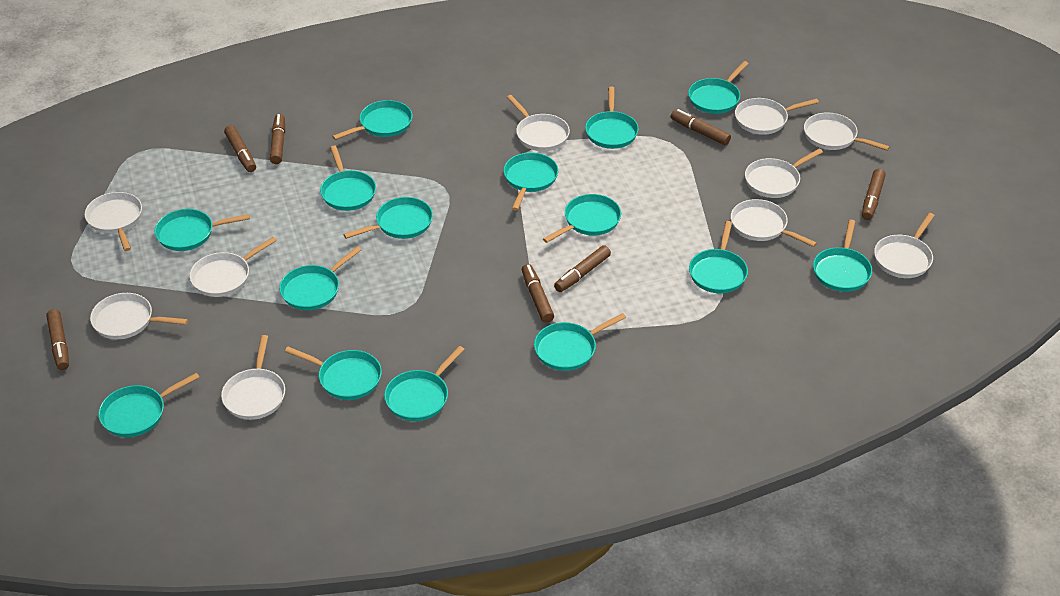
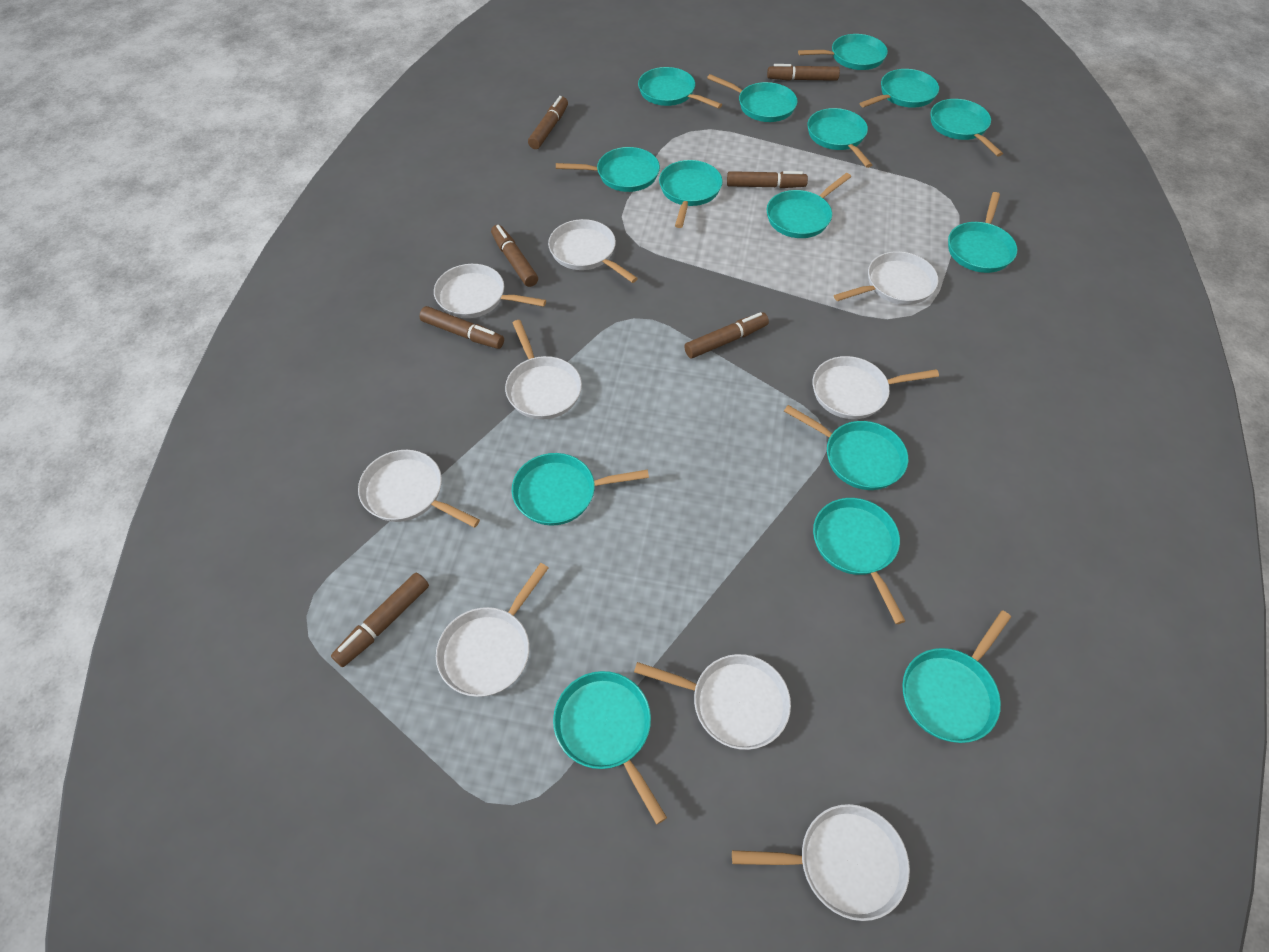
white pan: [85,192,142,251] [90,293,188,339] [190,237,277,297] [221,335,285,420] [507,95,570,151] [731,199,817,247] [735,98,819,135] [745,149,823,198] [804,112,890,151] [874,213,935,278] = 10 -> [358,450,480,528] [434,264,546,318] [436,563,548,697] [505,320,582,420] [548,219,638,283] [634,654,791,750] [732,804,910,921] [813,356,939,419] [834,251,938,305] = 9

